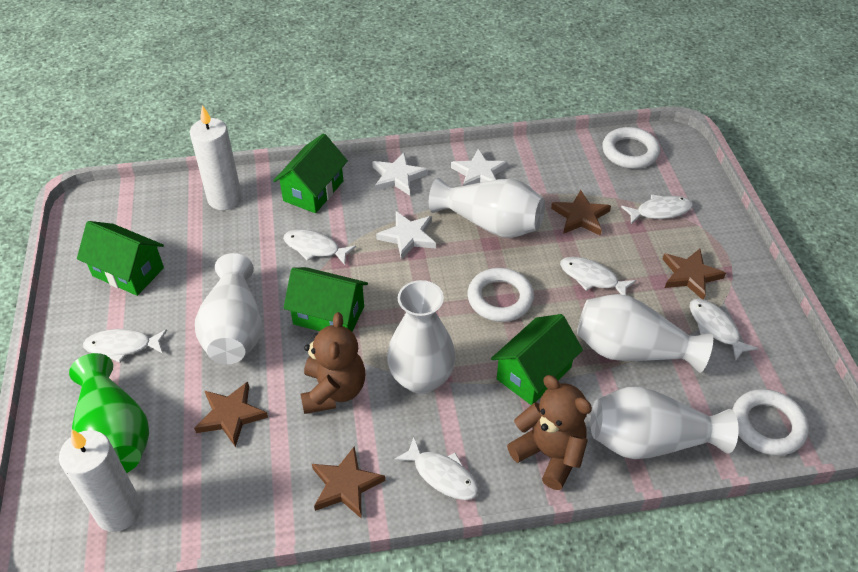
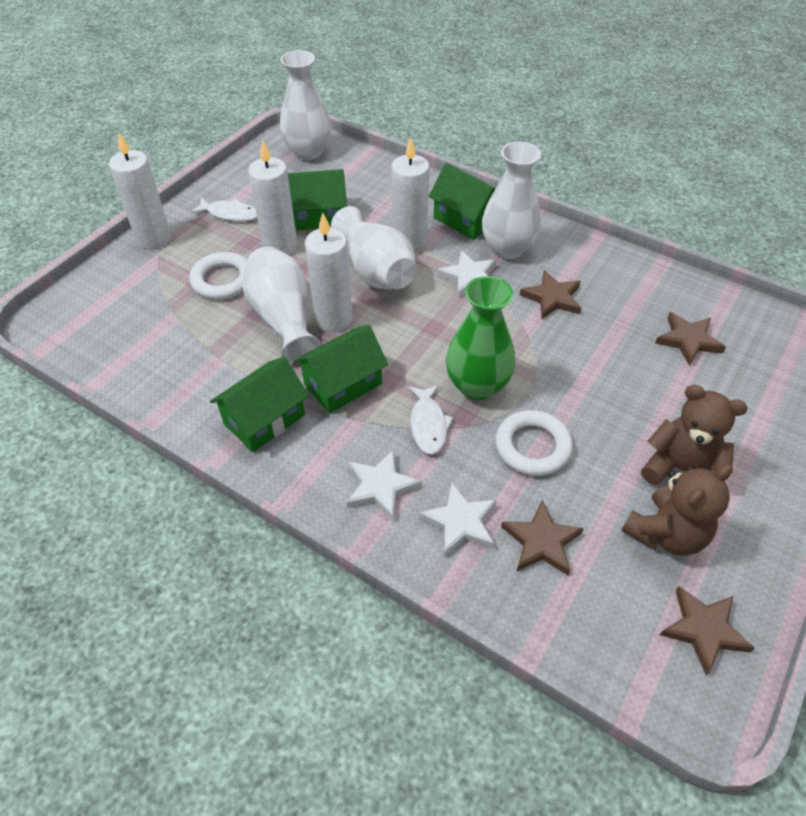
white candle: [59,430,142,532] [190,105,242,210] = 2 -> [109,132,171,249] [248,140,298,255] [305,213,353,332] [391,137,430,253] = 4
white fish: [83,329,167,363] [283,229,356,265] [394,437,479,500] [560,257,636,295] [621,195,693,224] [690,299,758,360] = 6 -> [191,197,257,222] [408,385,453,455] = 2
white ring: [468,268,534,322] [602,127,660,169] [732,389,809,456] = 3 -> [189,252,247,300] [495,410,573,476] = 2
white vase: [195,253,263,365] [387,280,456,394] [429,178,545,238] [577,294,713,373] [591,386,739,459] = 5 -> [242,246,321,362] [280,50,331,160] [331,206,416,289] [482,142,541,259] = 4

